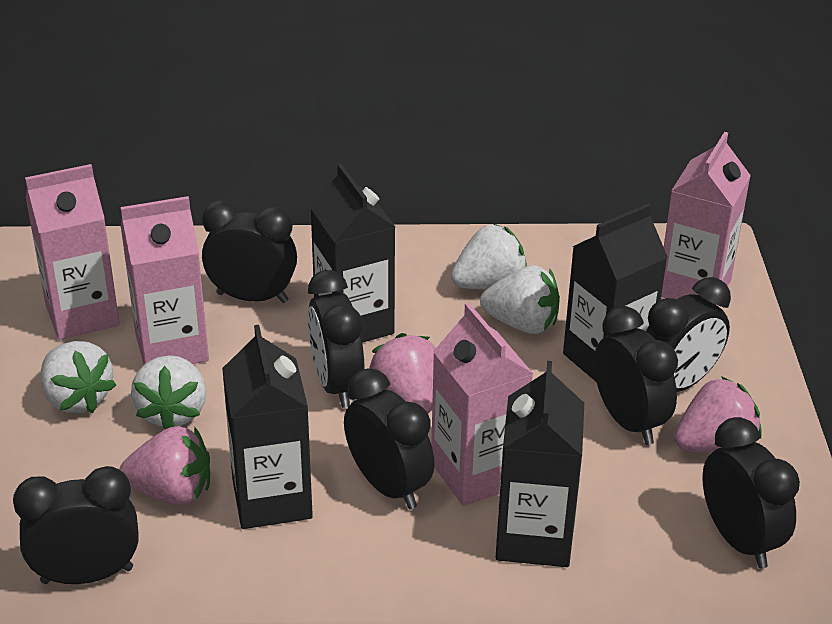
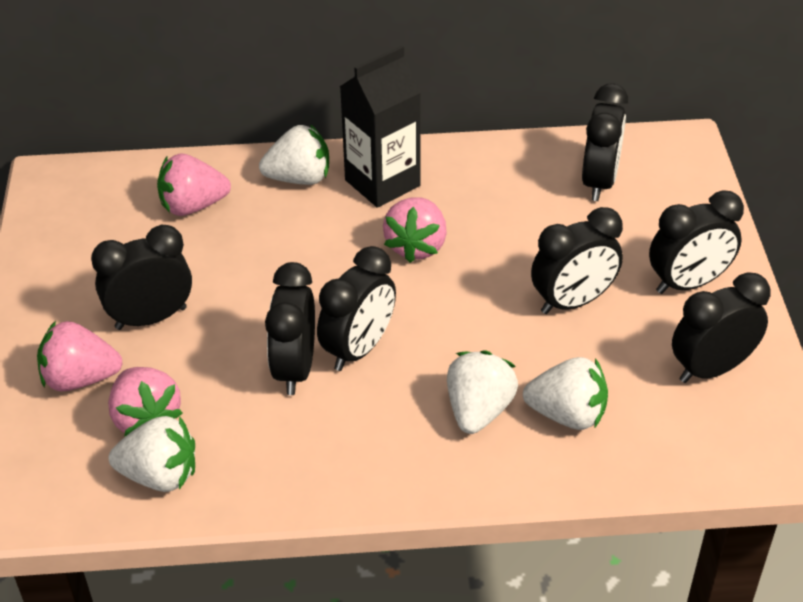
black carton: [222,325,313,529] [310,164,395,343] [495,361,584,567] [563,203,668,381] = 4 -> [340,46,421,208] = 1
pink carton: [25,164,120,340] [120,196,209,365] [431,303,533,506] [661,132,751,306] = 4 -> none = 0
pink strawberry: [119,426,210,505] [369,333,436,413] [674,376,762,452] = 3 -> [37,321,123,391] [108,367,183,437] [157,154,231,216] [383,197,447,263] = 4

